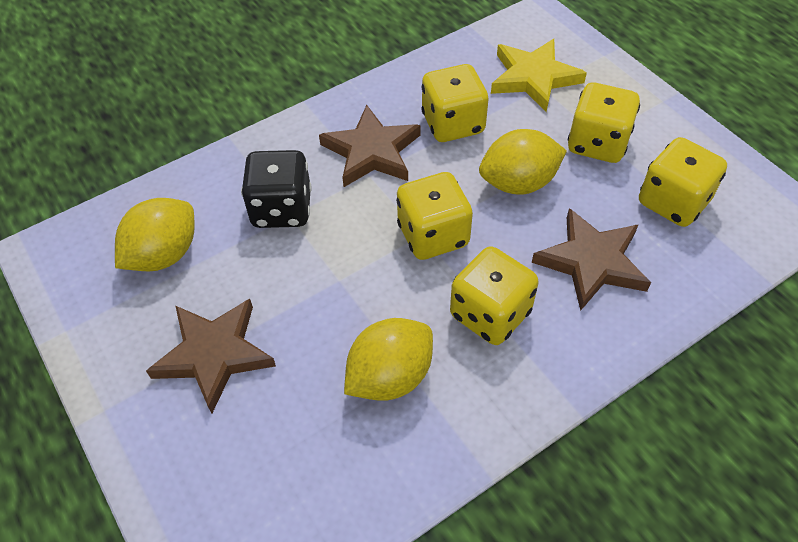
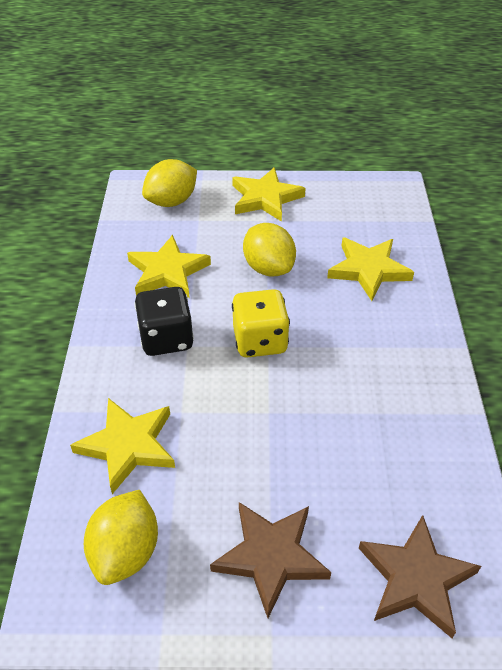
brown star: [146,299,276,413] [319,105,420,187] [532,208,651,311] = 3 -> [210,502,331,618] [359,515,481,638] = 2
yellow dice: [396,172,473,260] [421,64,488,142] [450,246,539,345] [568,82,640,163] [639,137,727,227] = 5 -> [232,289,290,358] = 1
yellow star: [491,39,587,112] = 1 -> [70,398,175,494] [127,235,211,298] [232,167,306,222] [327,237,414,301] = 4

